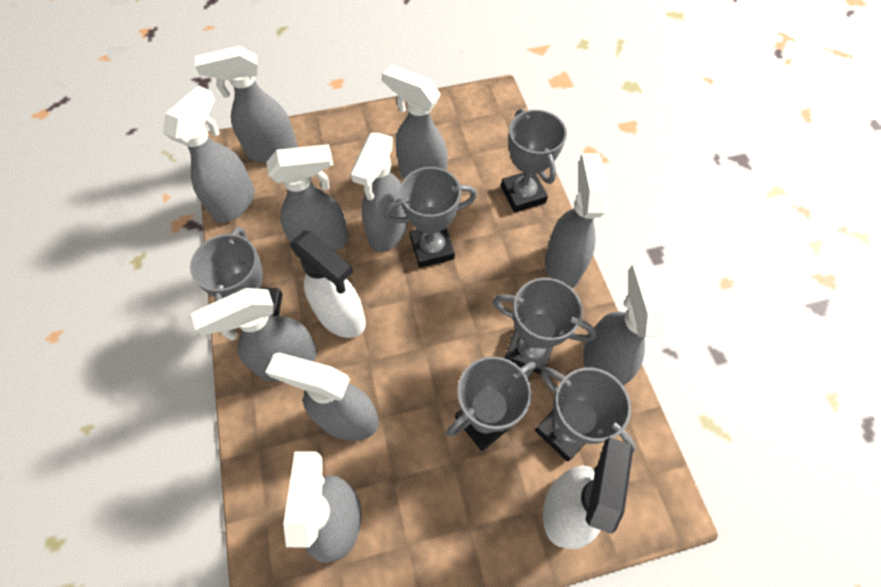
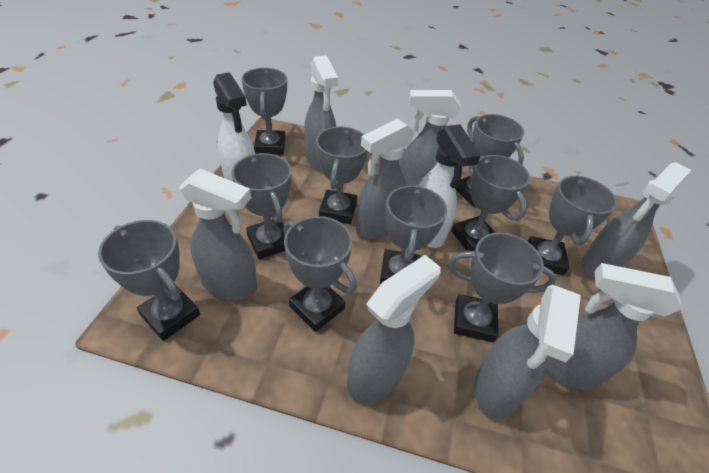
grey spray bottle: [163,86,255,223] [191,288,317,382] [195,46,298,163] [265,353,379,441] [266,144,349,252] [283,451,361,563] [350,133,407,252] [382,65,448,179] [545,153,609,288] [583,263,669,386] = 10 -> [179,169,257,300] [304,56,338,171] [347,255,441,403] [356,118,414,239] [400,90,461,186] [474,285,581,420] [544,263,682,390] [582,162,691,279] = 8
grey trophy: [190,227,283,316] [384,167,477,268] [446,356,536,451] [492,278,597,375] [501,109,567,212] [535,368,636,462] = 6 -> [98,220,200,341] [231,153,292,259] [241,68,287,155] [283,216,357,332] [316,126,368,224] [380,185,448,285] [448,233,557,342] [451,155,530,251] [455,114,524,206] [527,175,617,275] = 10

